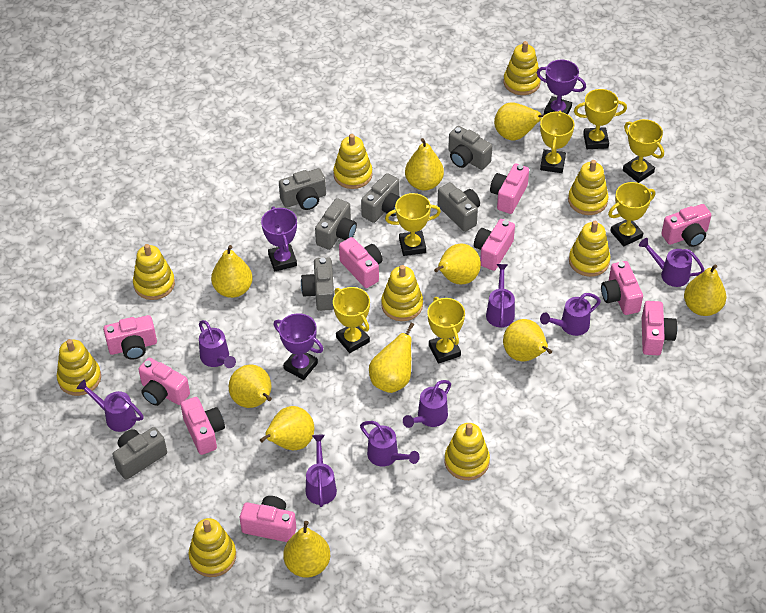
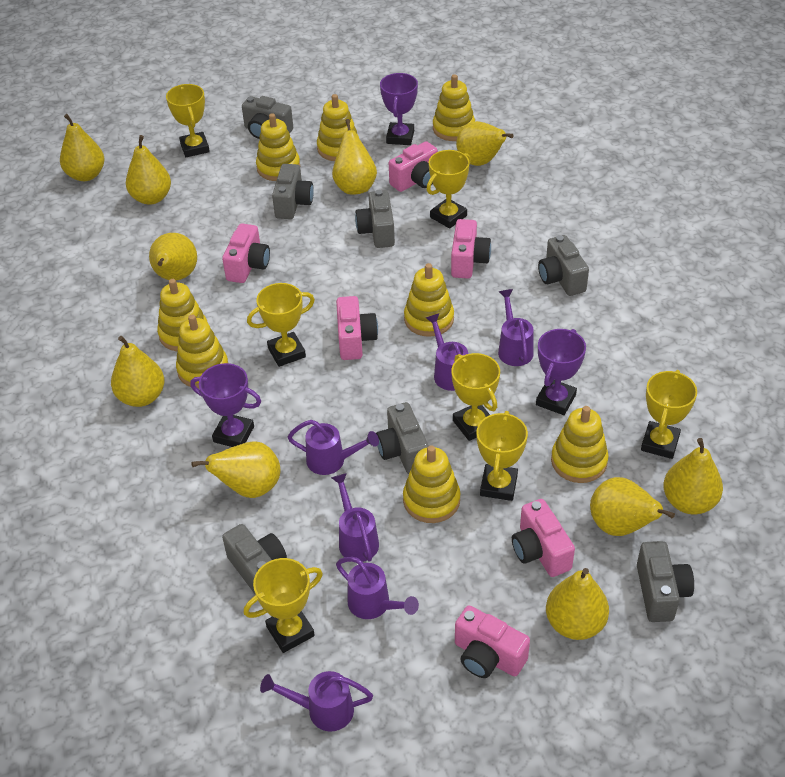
pink camera: [103,315,157,359] [138,358,190,406] [181,397,225,455] [240,496,296,542] [339,237,383,288] [474,219,515,271] [490,164,529,214] [601,261,643,315] [642,301,677,355] [661,204,711,247] = 10 -> [222,224,270,283] [336,296,378,360] [389,141,438,192] [451,219,491,278] [455,606,530,678] [512,499,575,577] = 6
purple watering can: [76,379,144,432] [199,320,236,368] [306,435,337,507] [360,421,420,467] [403,380,451,428] [486,264,515,327] [540,293,601,336] [639,238,705,287] = 8 -> [260,671,373,732] [288,420,379,475] [331,473,379,562] [336,557,419,619] [426,314,468,391] [498,289,534,366] = 6
yellow stacking toy: [57,339,101,396] [133,244,175,300] [188,518,236,577] [333,134,373,189] [381,265,423,321] [445,423,490,480] [503,41,541,95] [568,160,609,215] [569,221,611,277] = 9 -> [157,279,207,351] [176,314,228,389] [256,113,300,181] [317,94,359,161] [403,445,461,523] [404,263,454,337] [433,74,475,141] [551,406,609,483] = 8

